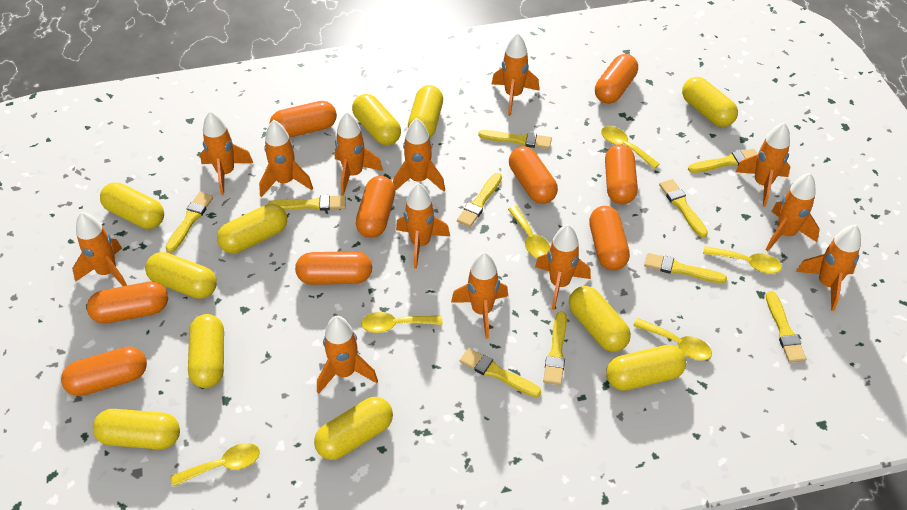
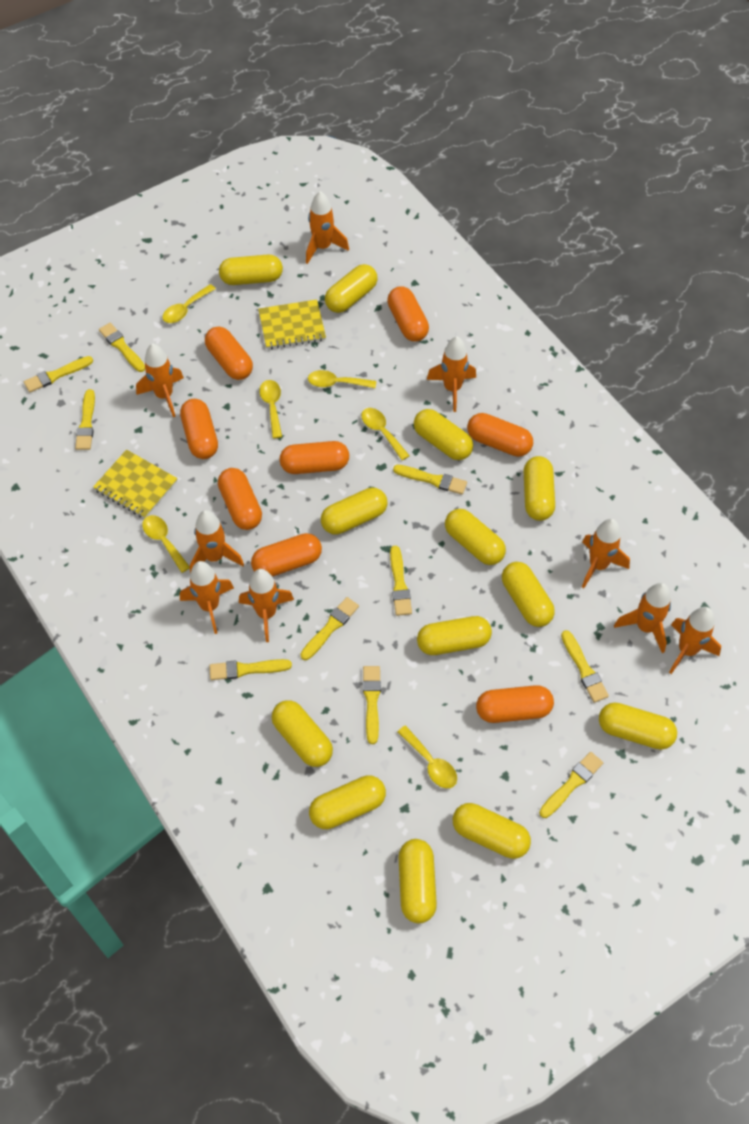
orange capsule: [61,346,147,396] [87,281,168,324] [269,101,337,138] [295,251,372,285] [356,176,396,238] [509,146,558,204] [589,206,630,271] [595,54,638,104] [605,144,638,204] = 9 -> [180,399,218,459] [205,326,253,380] [218,468,262,530] [251,533,322,577] [280,441,349,474] [387,286,429,342] [467,413,533,457] [476,685,554,723] = 8
orange rocket: [72,212,127,286] [200,111,253,195] [259,120,313,197] [317,316,378,394] [335,112,383,195] [393,118,445,192] [396,183,450,269] [451,252,508,339] [491,33,540,115] [535,224,591,310] [735,122,791,207] [766,173,820,251] [796,225,861,311] = 13 -> [136,343,184,417] [180,561,234,634] [190,510,244,573] [239,569,294,642] [306,191,349,264] [427,336,476,412] [582,519,630,588] [614,583,671,653] [669,607,721,674] = 9
yellow capsule: [93,409,180,449] [100,182,164,229] [145,252,217,299] [188,314,224,388] [217,204,287,253] [314,397,393,460] [352,94,401,145] [408,85,443,138] [569,286,631,352] [606,345,686,391] [682,77,738,127] = 11 -> [219,255,283,285] [271,700,333,767] [309,775,386,829] [321,488,387,535] [325,264,378,313] [398,839,437,923] [414,409,473,460] [417,616,492,655] [445,509,506,565] [453,803,531,859] [502,562,555,627] [524,456,555,521] [599,703,677,750] = 13
yellow notebook: none = 0 -> [93,450,178,519] [258,299,326,349] = 2

